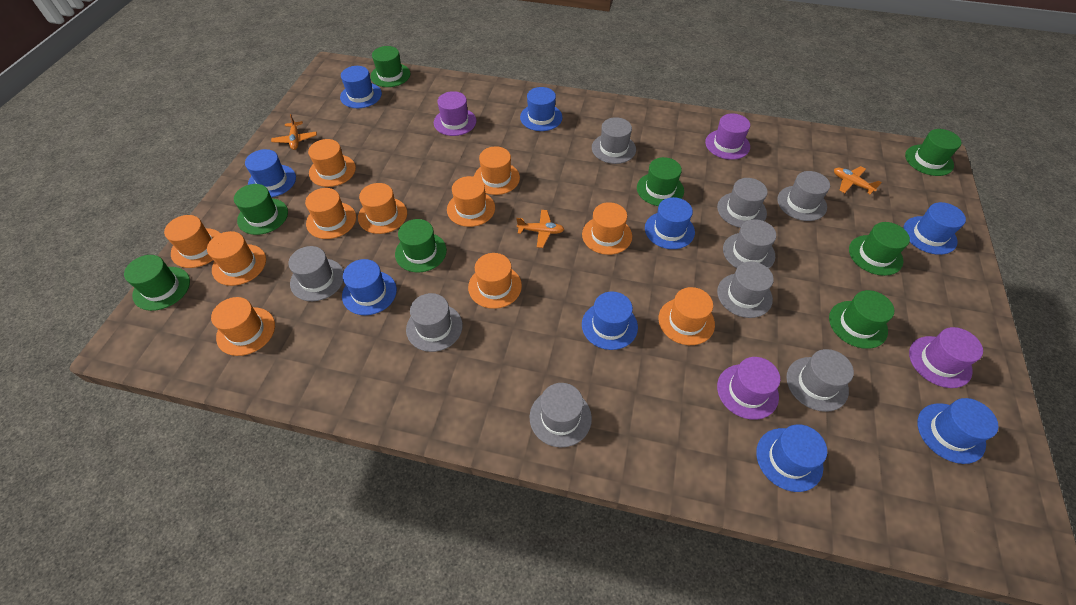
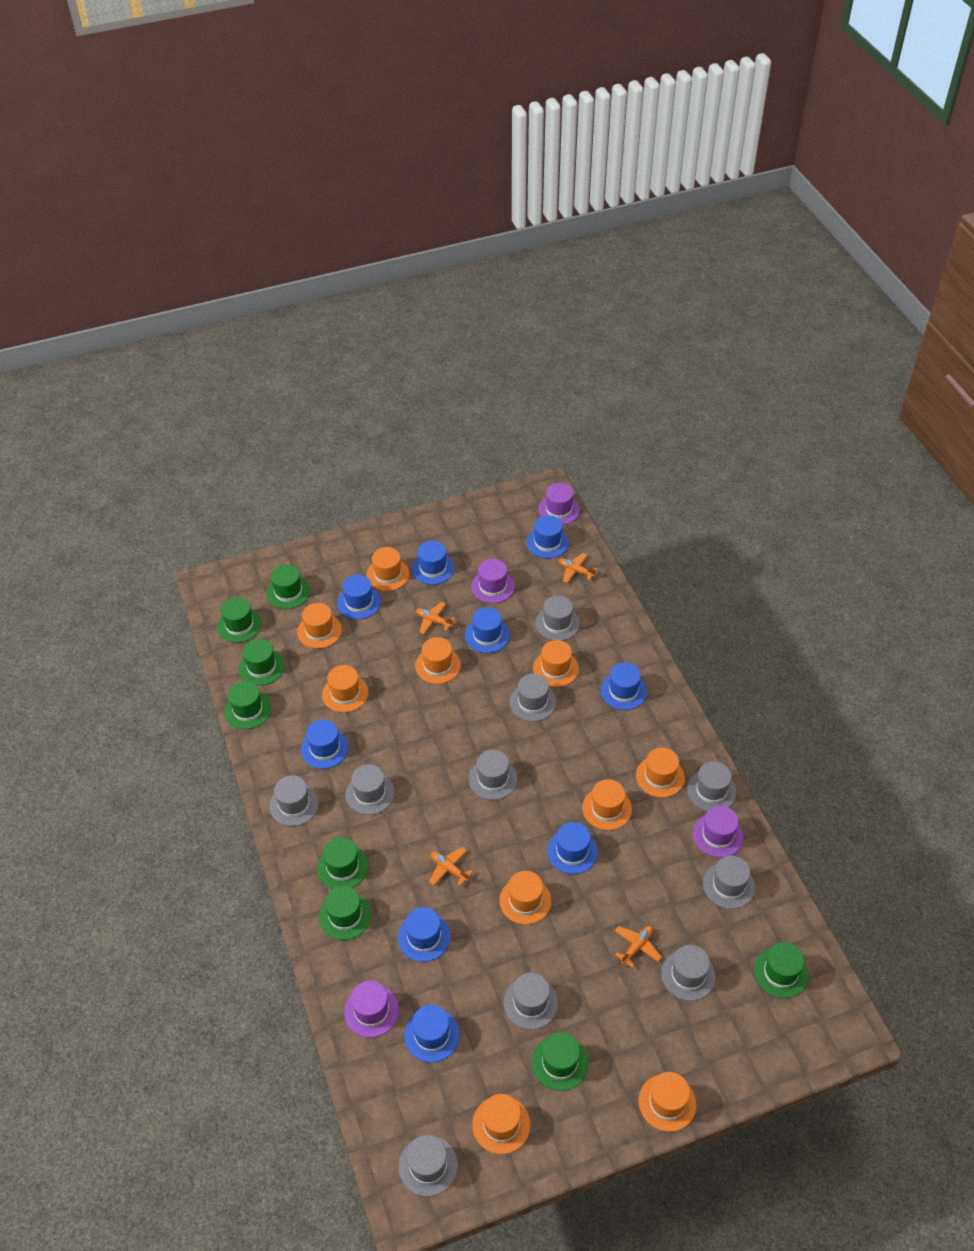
grey hat: [288,246,344,301] [406,293,463,352] [529,383,592,447] [592,117,636,164] [717,178,768,228] [717,262,774,318] [723,219,776,269] [777,171,830,221] [786,349,854,412] = 9 -> [270,775,319,826] [345,764,395,815] [399,1135,458,1197] [469,750,517,800] [504,973,558,1029] [510,674,556,721] [535,595,580,641] [661,945,716,1001] [687,761,737,811] [703,856,755,909] = 10
orange hat: [164,215,220,268] [207,231,266,286] [211,297,275,356] [305,188,356,239] [308,139,356,187] [358,183,407,234] [447,176,495,227] [468,253,522,309] [474,146,520,195] [582,202,632,255] [658,287,715,345] = 11 -> [297,603,342,649] [322,665,369,713] [366,547,410,591] [415,637,461,684] [472,1094,530,1154] [499,871,551,925] [533,640,579,687] [582,779,632,830] [636,747,685,798] [639,1072,696,1132] = 10
orange plane: [271,114,317,150] [516,210,564,248] [834,166,882,194] = 3 -> [416,602,455,634] [429,847,473,886] [558,553,597,583] [615,926,662,968] = 4

